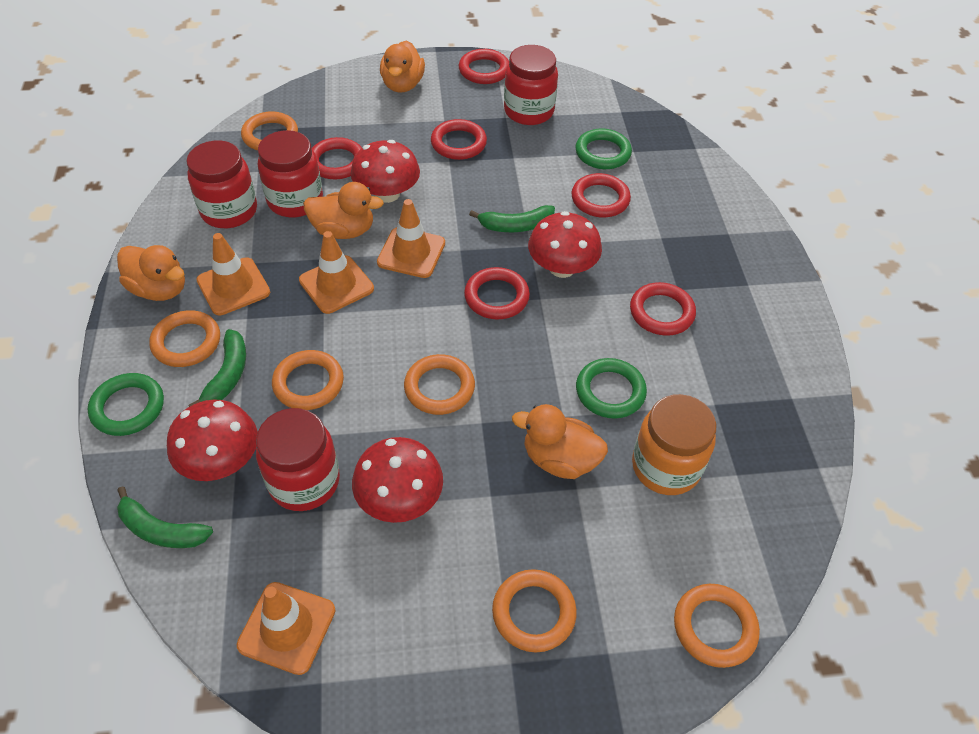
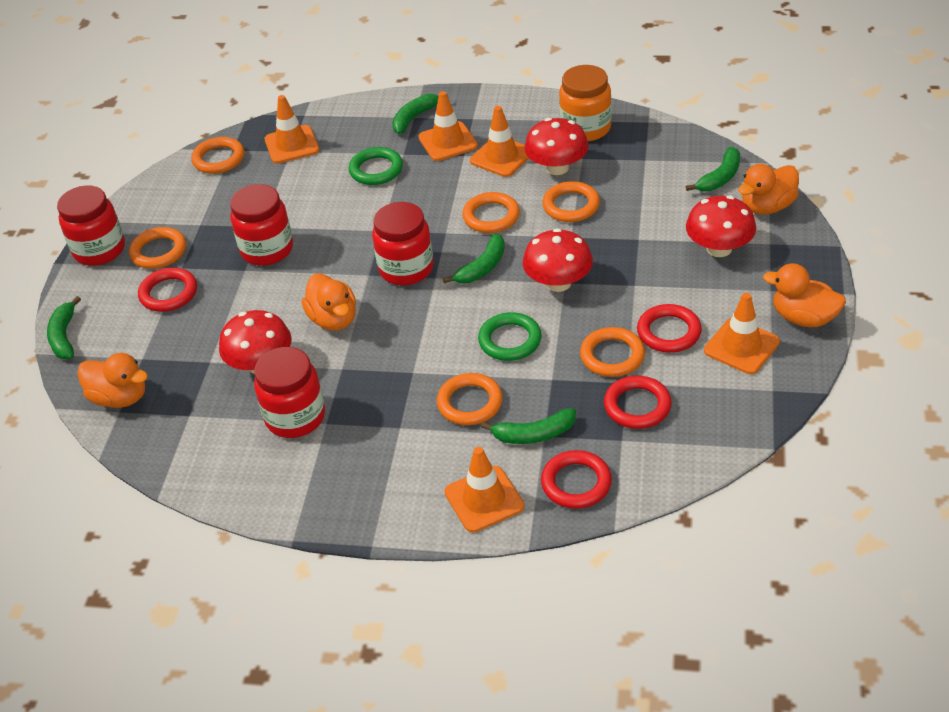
green banana: [117,486,213,548] [188,329,246,407] [469,205,555,232] = 3 -> [47,296,81,359] [392,94,448,134] [443,234,505,283] [481,408,576,444] [686,147,740,191] = 5
green ring: [88,373,164,436] [576,129,632,169] [576,358,647,419] = 3 -> [348,147,403,185] [478,312,542,361] = 2
orange traffic cone: [196,233,270,316] [237,582,336,675] [299,231,374,314] [377,199,445,278] = 4 -> [265,95,319,164] [419,91,478,161] [444,447,524,532] [470,106,529,177] [704,293,780,374] = 5
red ring: [312,137,362,179] [431,119,487,160] [459,49,509,84] [464,267,530,319] [571,173,631,217] [630,282,696,336] = 6 -> [138,267,197,312] [541,450,612,509] [604,376,672,429] [637,304,702,353] = 4

